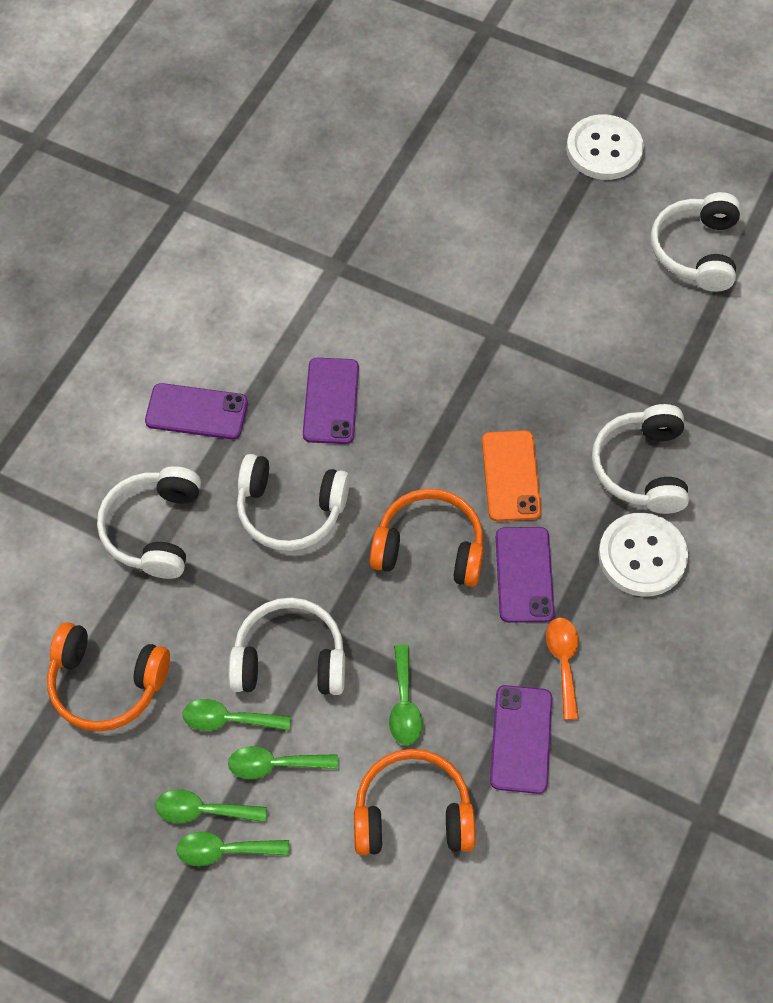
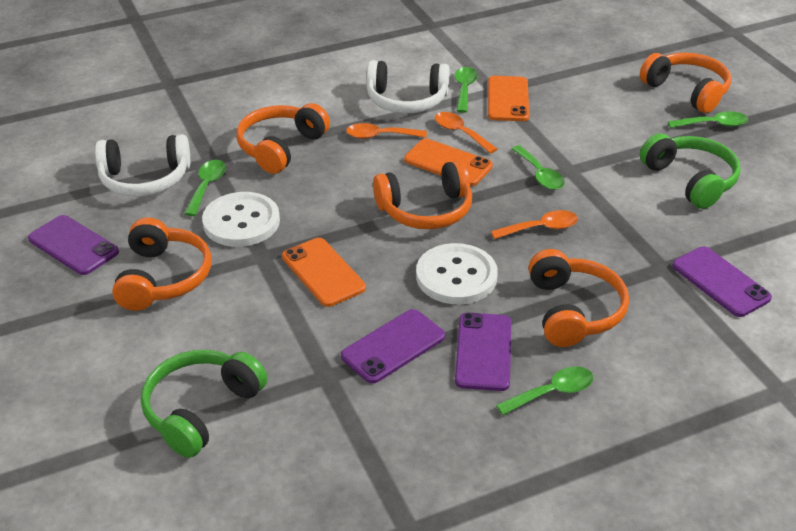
green headphones: none = 0 -> [141,350,267,458] [640,133,741,209] = 2
orange headphones: [47,622,170,732] [354,749,475,855] [370,489,484,587] = 3 -> [112,217,211,311] [237,103,330,174] [373,160,472,229] [528,249,629,347] [640,53,731,113] = 5
orange phone: [482,430,541,521] = 1 -> [282,238,366,307] [404,139,493,186] [488,76,529,121] = 3
orange spoon: [546,618,579,720] = 1 -> [346,123,427,139] [435,112,497,154] [491,210,578,239] = 3
white headphones: [97,466,201,579] [228,598,345,695] [237,454,350,551] [592,404,689,514] [651,192,740,292] = 5 -> [95,134,190,196] [366,60,450,113] = 2

